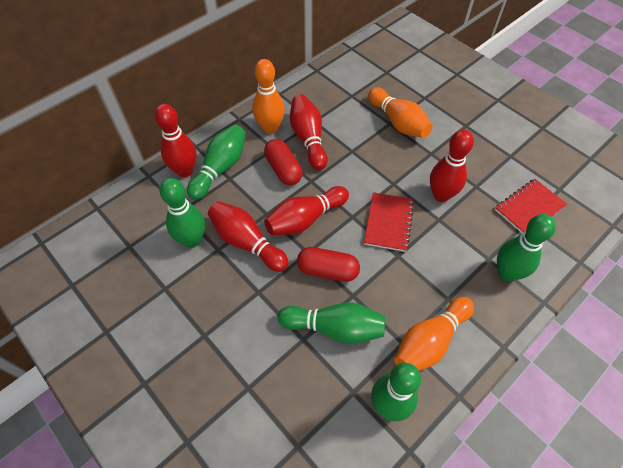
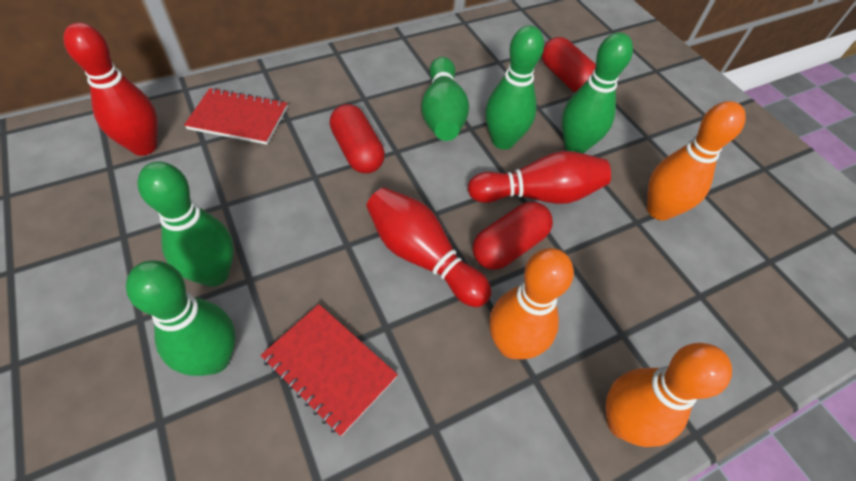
red bowling pin: [154,104,196,177] [208,201,289,272] [264,186,349,235] [290,95,328,170] [430,130,474,202] = 5 -> [64,22,158,156] [366,187,492,307] [468,151,611,204] = 3
red capsule: [264,139,303,185] [297,247,360,282] = 2 -> [330,104,385,173] [473,202,553,270] [542,37,596,92] = 3

